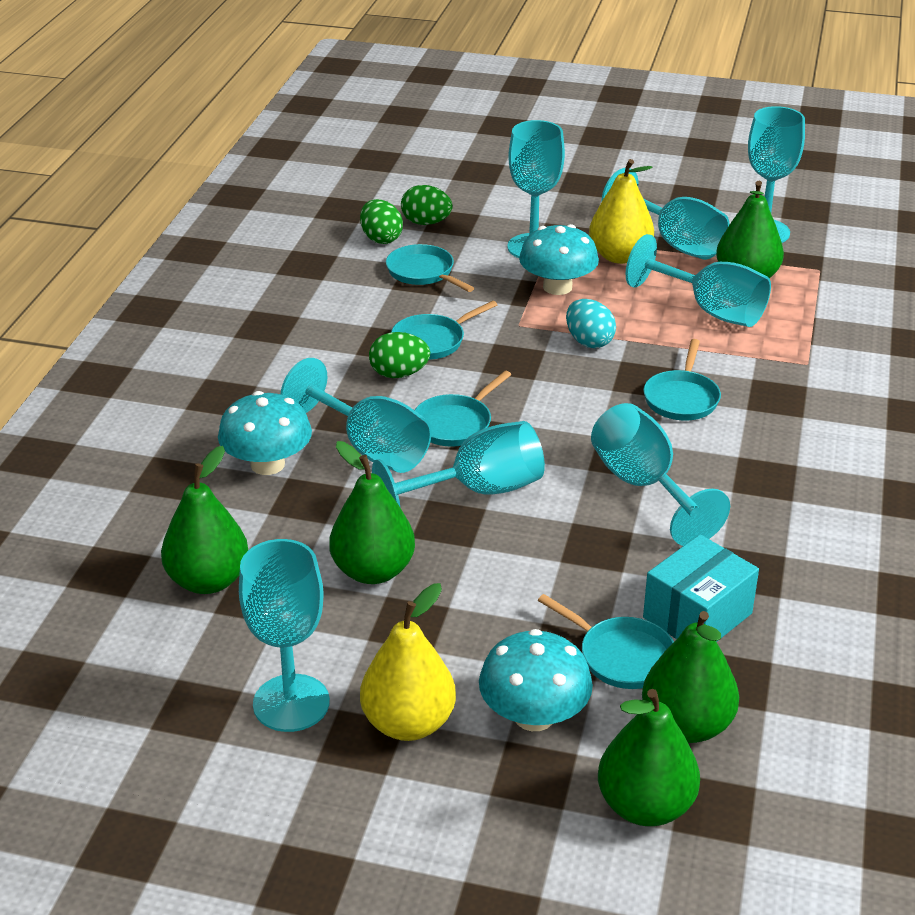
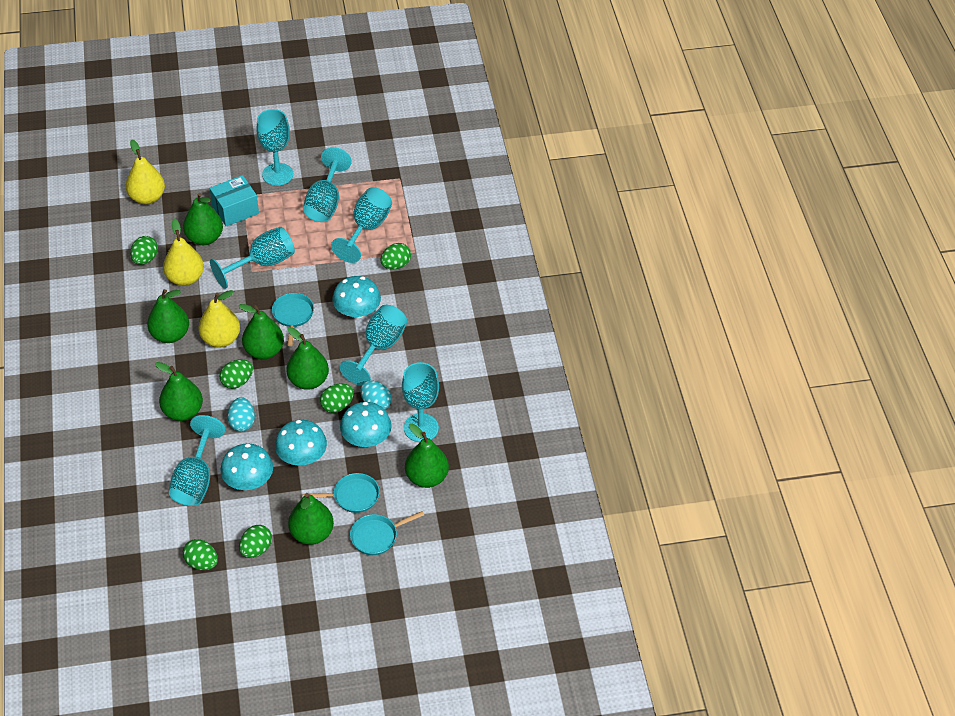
green egg: [360,199,403,244] [369,332,430,378] [401,185,453,225] = 3 -> [130,236,158,265] [183,539,218,570] [220,359,253,389] [239,525,272,558] [320,383,354,413] [380,243,411,269] = 6
green pear: [161,446,248,594] [329,441,415,584] [598,689,700,826] [642,611,739,743] [716,181,784,278] = 5 -> [147,289,189,343] [155,362,203,421] [183,193,223,245] [238,304,284,359] [286,327,329,390] [288,493,334,545] [405,424,449,488] = 7
turquoise egg: [566,299,616,348] = 1 -> [227,397,255,432] [360,380,392,410] = 2
turquoise goblet: [239,539,330,732] [281,358,432,473] [372,421,545,506] [507,120,565,258] [591,403,730,546] [602,168,730,260] [626,234,771,327] [748,106,805,243] = 8 -> [169,415,225,506] [210,227,295,289] [257,109,293,186] [303,147,352,222] [331,187,392,263] [340,305,407,386] [402,362,439,442] = 7
turquoise mushroom: [218,391,312,475] [479,629,593,731] [519,224,599,295] = 3 -> [221,444,273,490] [275,420,327,466] [332,276,381,318] [340,402,392,447] = 4
turquoise pan: [386,244,474,292] [391,301,497,360] [415,371,512,447] [538,594,674,689] [643,339,721,420] = 5 -> [272,293,314,346] [303,473,380,513] [350,511,424,555] = 3
yellow pear: [360,583,456,741] [589,159,654,264] = 2 -> [126,140,165,204] [163,218,204,286] [198,290,240,347] = 3

